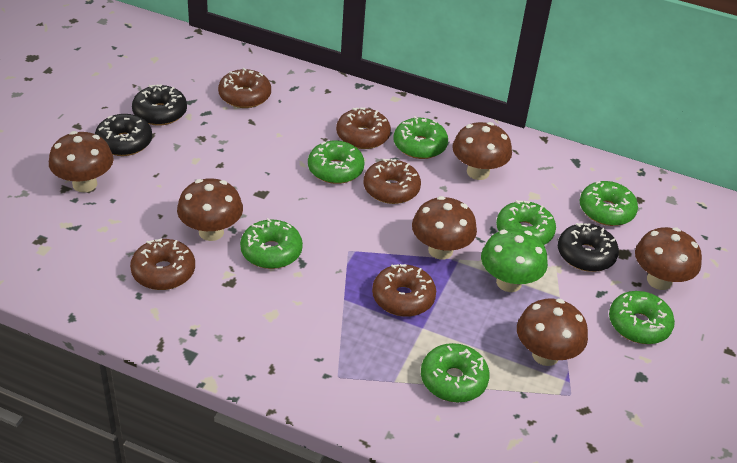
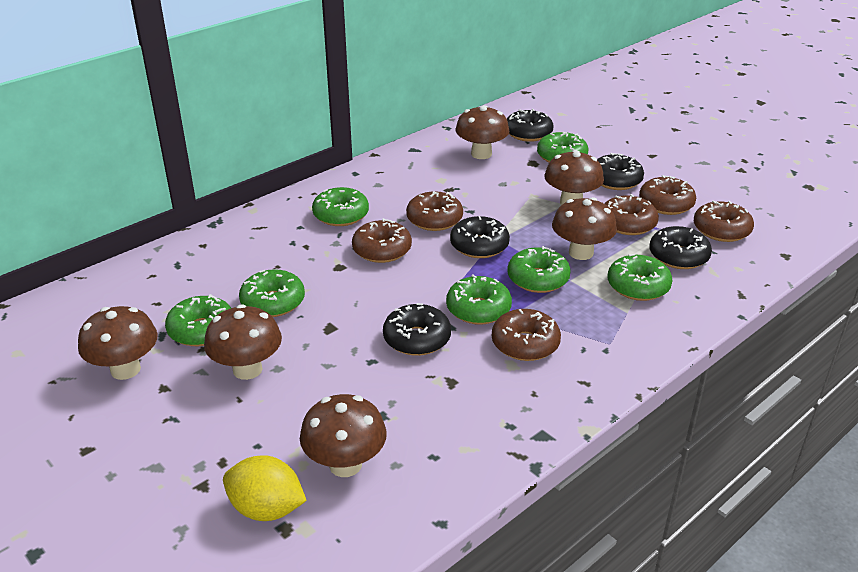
black donut: [95,114,152,156] [132,84,187,126] [558,223,619,272] = 3 -> [383,303,451,356] [450,216,510,258] [507,109,553,142] [597,153,644,190] [649,226,712,269] = 5
brown donut: [130,239,195,290] [218,68,271,108] [336,107,391,149] [363,159,421,204] [372,264,436,317] = 5 -> [352,218,412,263] [406,191,463,231] [492,309,561,361] [604,194,659,235] [639,175,696,215] [694,200,754,242] = 6
green mushroom: [481,229,548,292] = 1 -> none = 0
yellow lemon: none = 0 -> [223,455,307,521] = 1

